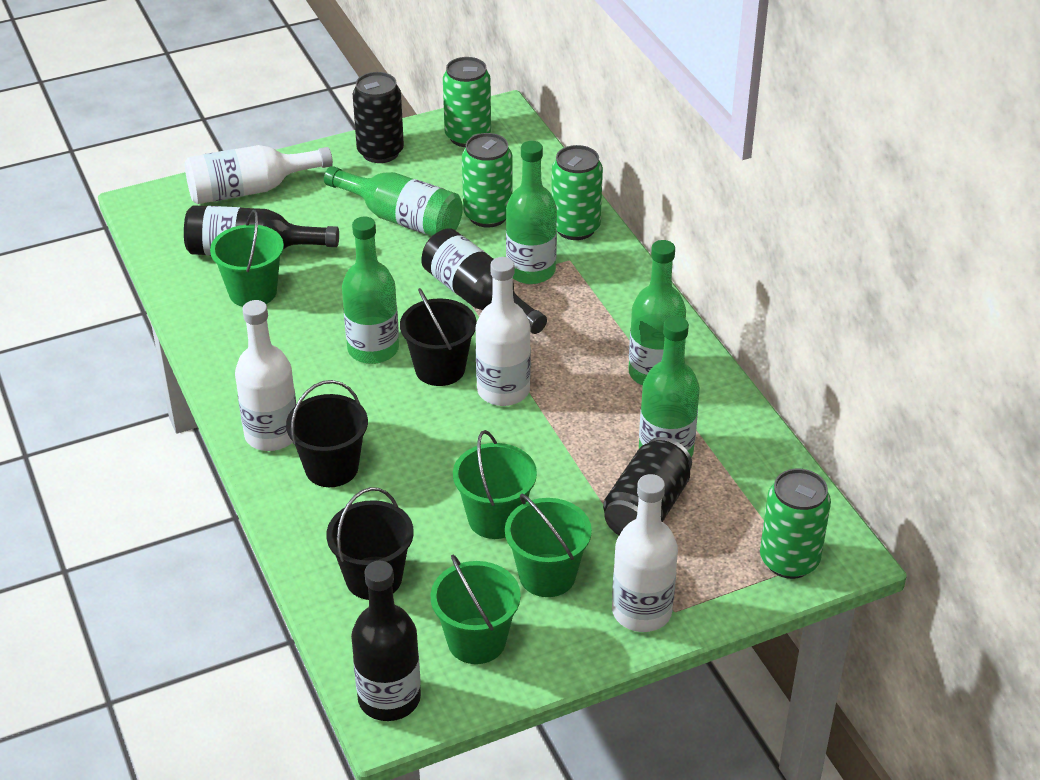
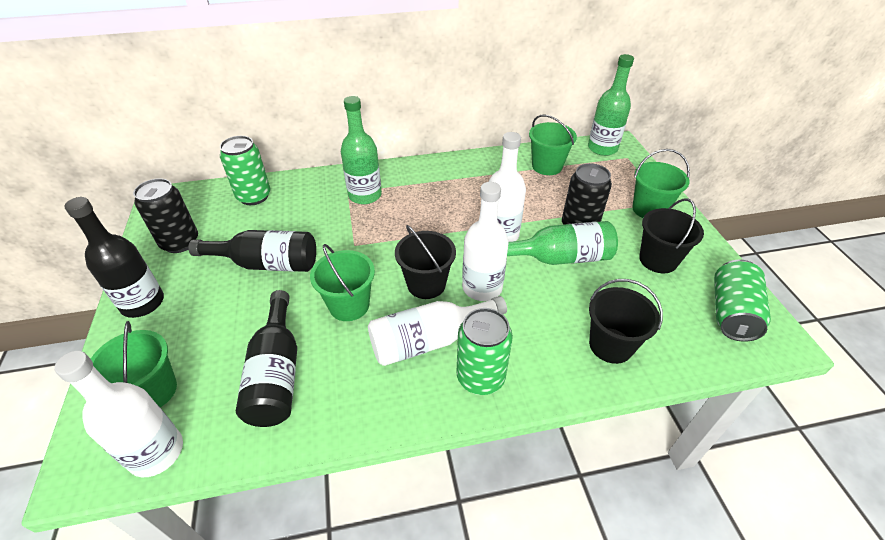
green bottle: [324,166,463,236] [342,217,399,364] [506,141,557,284] [628,240,686,386] [639,316,700,457] = 5 -> [341,96,382,204] [507,221,618,265] [588,54,634,156] = 3
green can: [443,57,491,147] [462,133,513,228] [551,145,603,240] [760,469,831,579] = 4 -> [220,136,271,205] [457,308,513,395] [714,260,771,342] = 3

